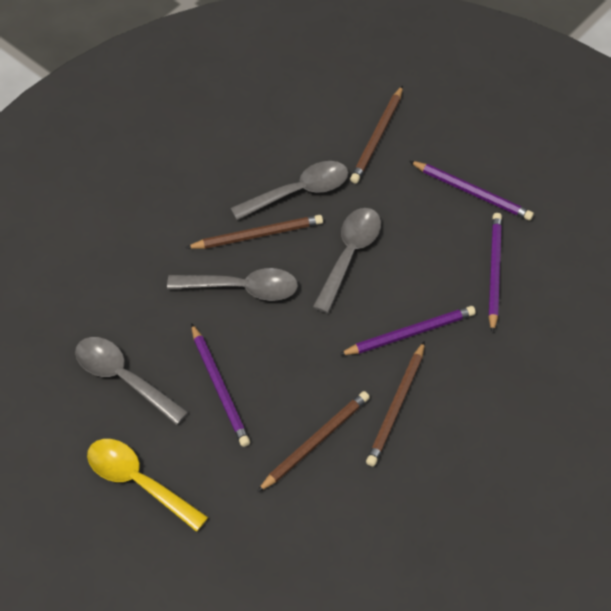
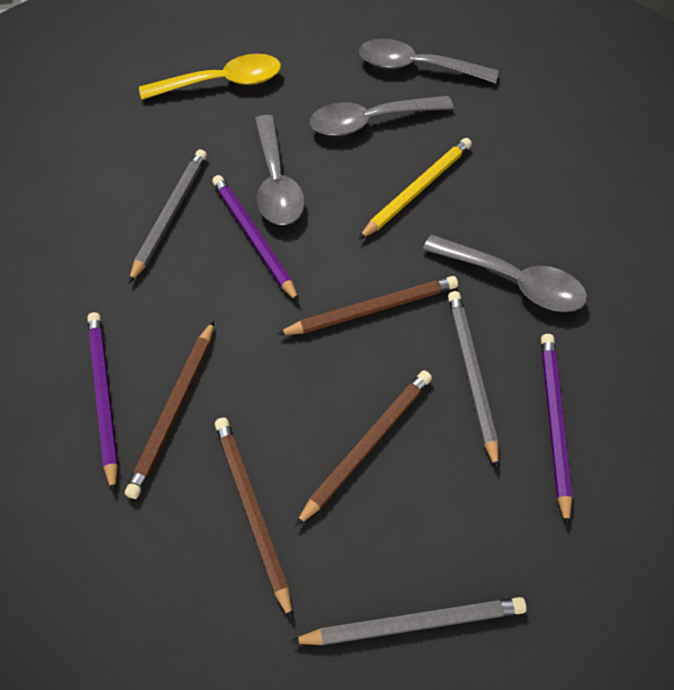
grey pencil: none = 0 -> [129,149,207,283] [290,597,527,645] [448,291,499,470] = 3
purple pencil: [191,323,250,447] [339,306,476,355] [410,161,534,220] [488,213,502,333] = 4 -> [87,312,118,493] [212,175,299,303] [541,334,573,527] = 3
yellow pencil: none = 0 -> [358,138,472,240] = 1

